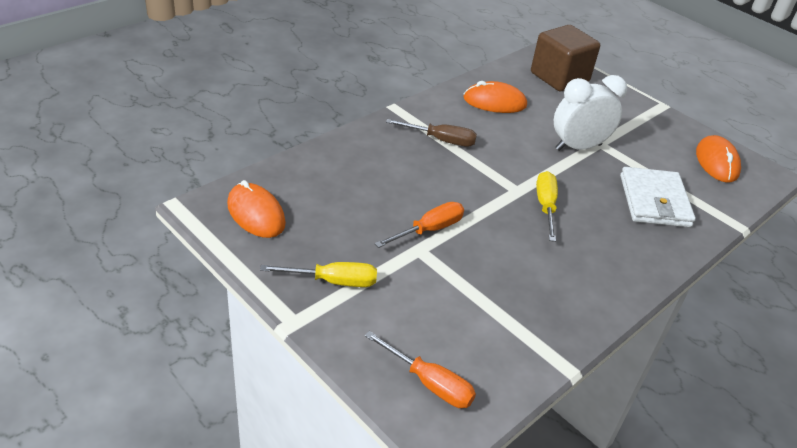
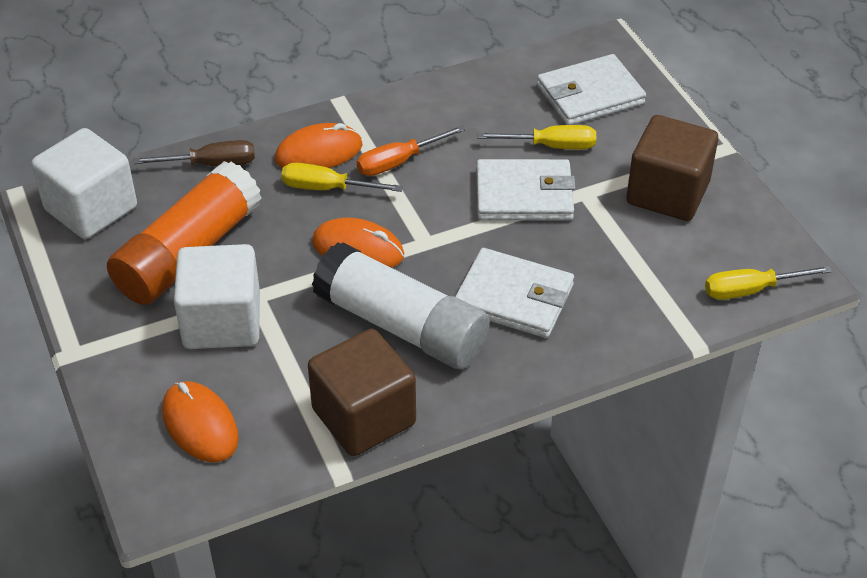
brown cube: [531,25,600,91] = 1 -> [308,329,416,456] [626,115,718,221] = 2
orange glue stick: none = 0 -> [107,161,262,305] = 1
orange screwdriver: [365,331,476,408] [374,202,464,248] = 2 -> [357,125,466,176] = 1
white clock: [554,75,627,151] = 1 -> none = 0
white cube: none = 0 -> [31,128,137,239] [174,244,260,349] = 2
white glue stick: none = 0 -> [312,242,490,369] = 1
white wallet: [620,167,696,227] = 1 -> [455,248,574,338] [476,159,575,221] [537,54,646,125] = 3
yellow screwdriver: [260,262,377,287] [536,171,558,242] = 2 -> [281,163,403,192] [477,125,596,150] [705,265,833,300] = 3

